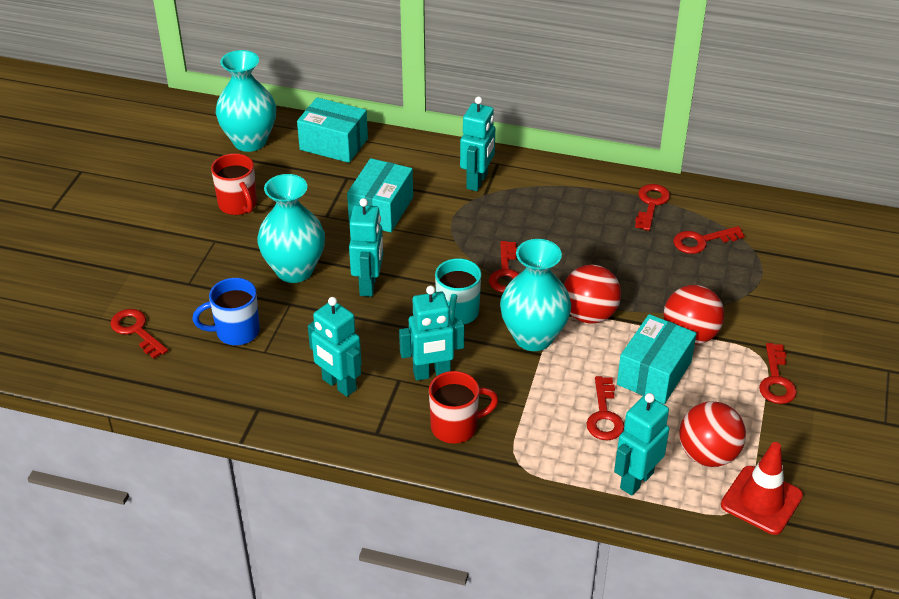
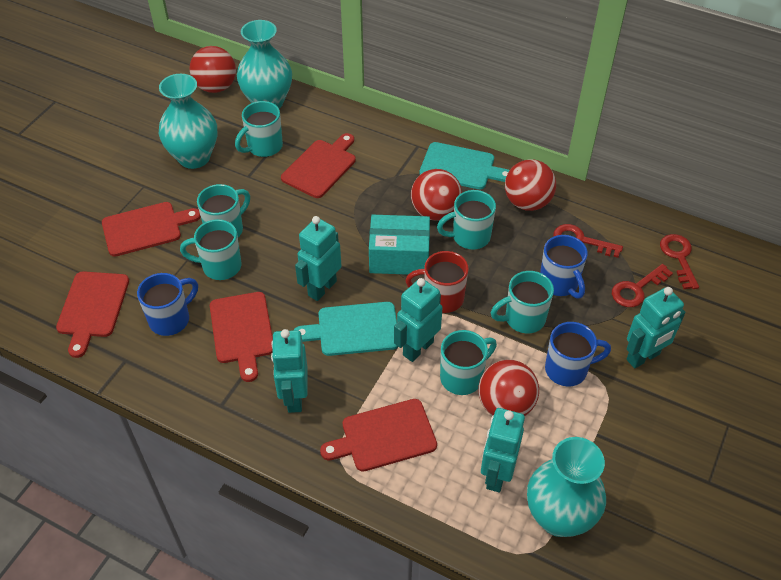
blue mug: [192,278,260,346] = 1 -> [137,273,198,336] [540,235,588,299] [545,322,611,387] = 3
red ball: [564,264,621,324] [664,285,724,345] [679,401,746,467] = 3 -> [190,46,236,93] [411,169,462,221] [478,360,539,416] [505,159,556,211] = 4
red cutting board: none = 0 -> [56,271,129,358] [102,202,201,257] [210,292,273,382] [281,133,356,198] [320,399,437,472] = 5
red key: [110,309,168,359] [489,241,519,293] [586,376,624,440] [635,184,670,231] [673,226,745,254] [759,343,797,404] = 6 -> [553,224,623,258] [612,264,673,307] [660,234,699,289] = 3
red mug: [211,153,257,215] [429,371,498,444] = 2 -> [405,251,469,313] = 1
red traffic cone: [721,442,803,535] = 1 -> none = 0
turquoise box: [297,97,368,163] [347,158,413,232] [617,314,697,404] = 3 -> [369,215,430,275] = 1
turquoise cutting board: none = 0 -> [294,302,398,356] [419,142,509,189] = 2
turquoise mug: [435,258,481,325] = 1 -> [180,219,241,280] [197,184,250,237] [235,101,283,157] [437,190,496,250] [440,330,497,395] [491,271,554,333] = 6

